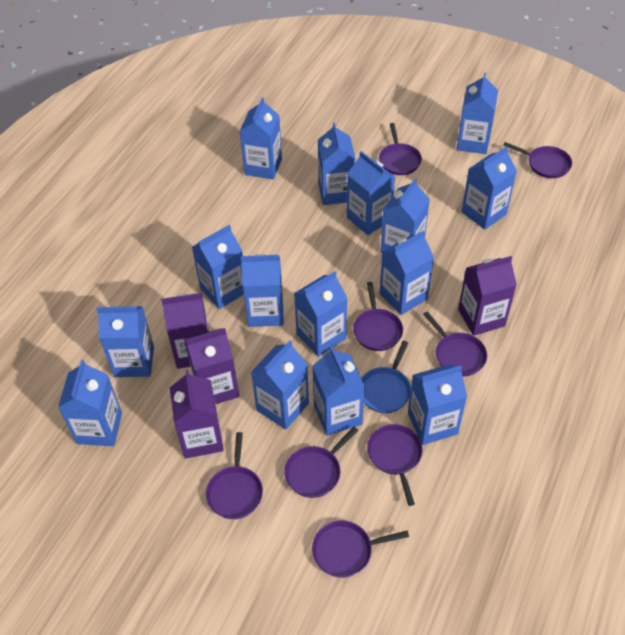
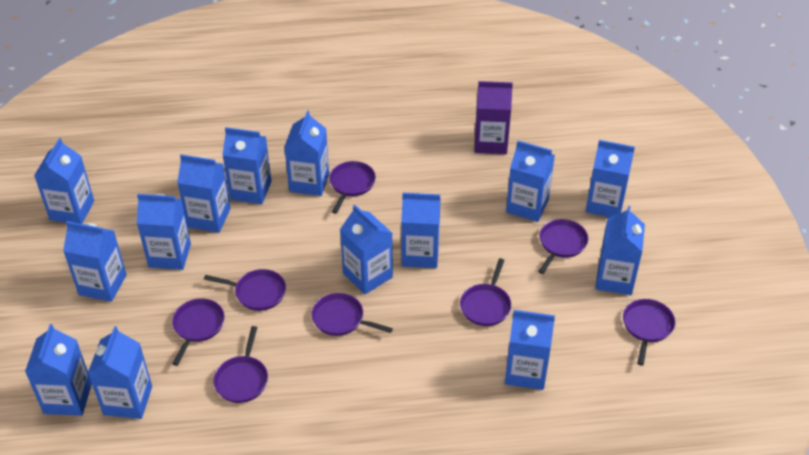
blue carton: [58,360,122,446] [97,306,154,377] [192,225,244,309] [239,97,282,180] [241,254,284,327] [251,340,309,429] [294,271,347,357] [312,346,365,436] [318,122,356,205] [347,151,395,235] [380,178,430,253] [380,231,434,315] [408,364,467,445] [456,73,498,154] [461,146,517,230] = 15 -> [25,324,92,416] [34,138,94,224] [63,221,127,302] [88,326,152,419] [137,194,191,270] [177,154,230,233] [223,127,271,204] [284,111,329,196] [340,205,393,294] [401,193,441,268] [505,310,555,390] [506,141,555,222] [586,140,635,217] [595,206,645,295] = 14
blue pan: [361,341,411,413] = 1 -> none = 0
purple carton: [161,293,209,369] [170,370,224,458] [184,328,239,404] [458,256,517,336] = 4 -> [475,81,513,154] = 1

